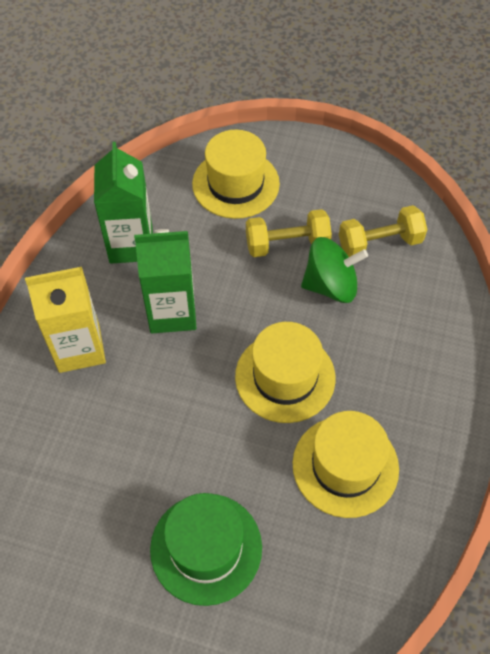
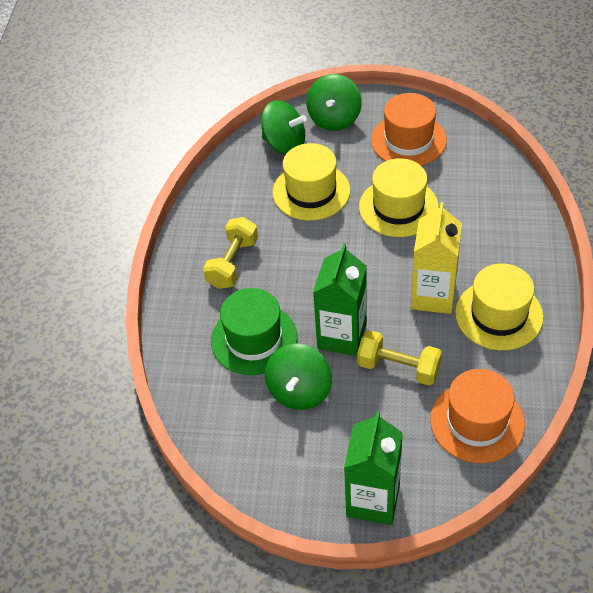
green spinning top: [301,237,368,303] = 1 -> [261,100,307,155] [265,343,332,410] [306,74,362,131] = 3
orange hat: none = 0 -> [371,93,447,166] [430,369,525,463] = 2

